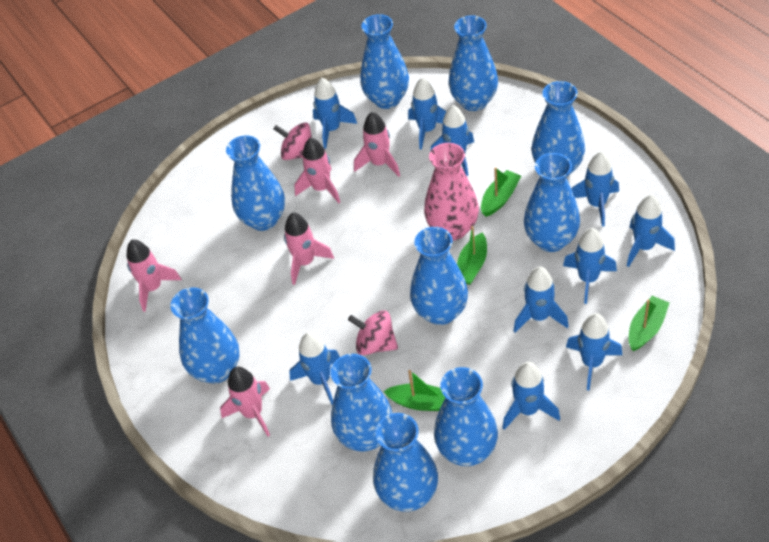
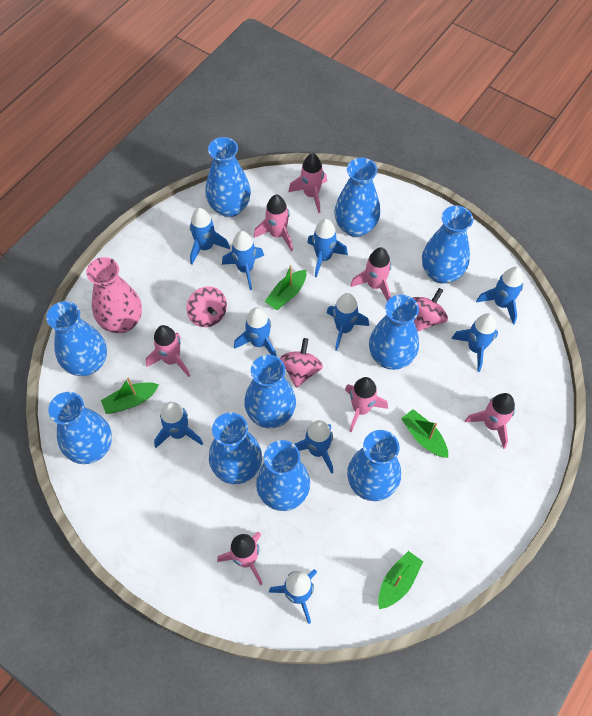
pink rocket: [127,240,182,312] [220,367,270,436] [284,213,334,285] [294,137,340,203] [354,112,400,177] = 5 -> [146,325,190,377] [217,531,262,585] [254,195,293,251] [288,153,327,213] [345,377,388,433] [350,247,391,301] [465,393,515,449] = 7
pink spinning top: [274,123,312,160] [348,310,398,355] = 2 -> [187,286,227,327] [280,338,323,388] [413,288,448,332] = 3

